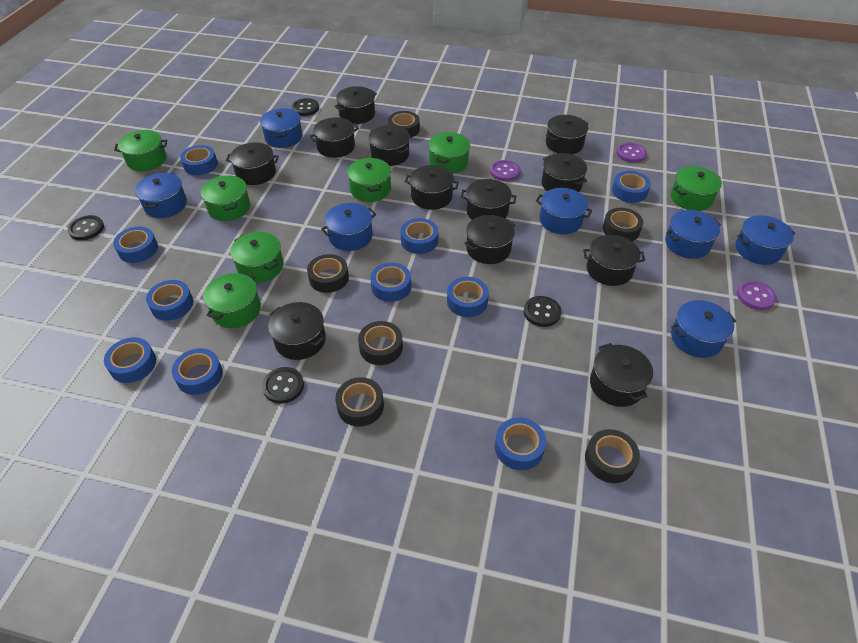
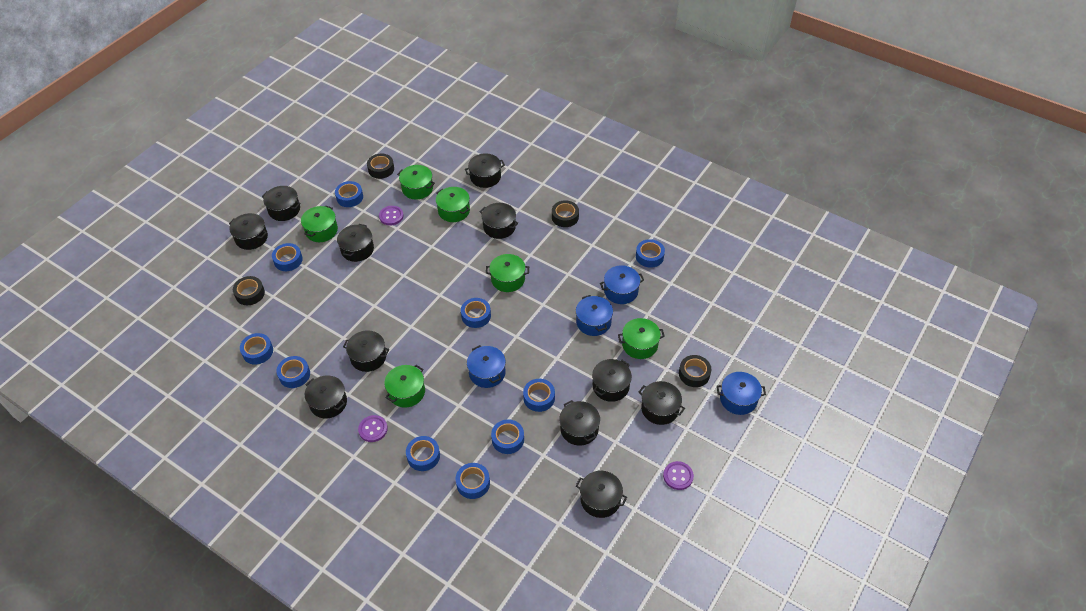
black button: [68,215,104,240] [262,367,304,404] [292,98,319,116] [524,296,561,327] = 4 -> none = 0
black pot: [226,142,279,185] [268,302,326,360] [309,117,359,158] [334,86,377,124] [368,125,410,166] [405,165,459,210] [461,179,516,220] [464,215,515,264] [542,153,587,192] [546,115,588,154] [583,235,645,286] [590,343,653,407] = 12 -> [229,213,268,250] [262,186,301,221] [305,375,347,419] [337,224,374,262] [343,330,389,372] [465,153,505,188] [480,203,518,239] [559,400,600,446] [576,471,627,518] [592,359,632,402] [639,381,685,425] = 11
black tape: [307,254,349,293] [335,377,384,427] [358,321,403,365] [388,111,420,138] [585,429,640,483] [602,208,643,241] = 6 -> [233,276,265,305] [367,153,394,179] [552,200,579,227] [679,355,711,387] = 4
blue pot: [135,173,187,218] [260,108,303,148] [321,203,376,251] [536,188,592,234] [665,210,721,259] [671,300,736,358] [735,215,795,265] = 7 -> [467,345,506,388] [576,295,613,336] [600,265,644,304] [717,372,766,415] = 4
green pot: [114,130,167,171] [201,175,250,221] [203,273,261,328] [230,232,284,283] [347,158,391,202] [428,132,470,174] [671,166,722,211] = 7 -> [301,206,338,242] [384,365,425,408] [397,165,435,199] [436,187,470,222] [486,254,529,292] [618,318,665,359] = 6

